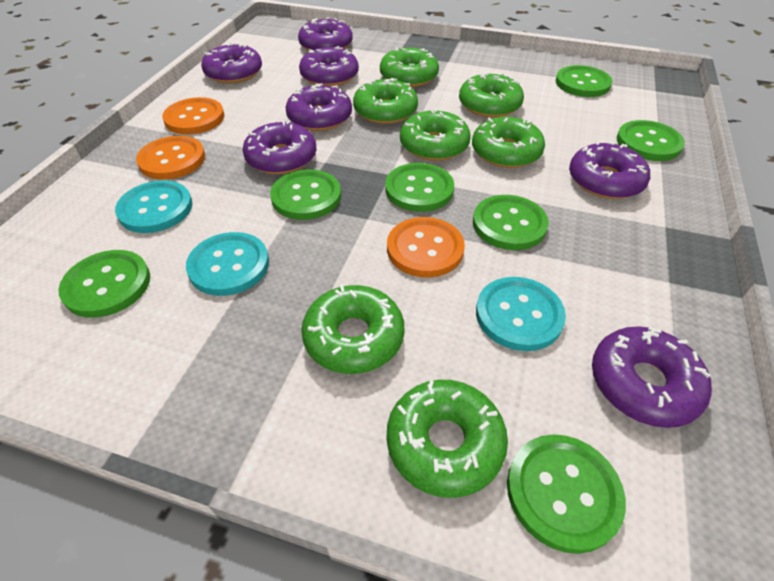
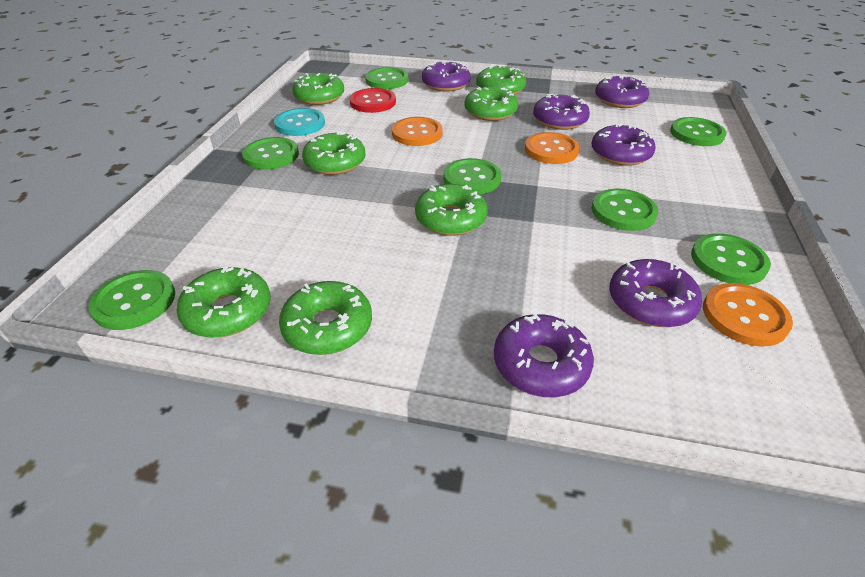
purple donut: [201,43,262,84] [242,120,316,174] [286,84,352,131] [298,17,353,51] [299,46,359,86] [569,141,650,199] [592,326,712,428] = 7 -> [422,60,471,92] [494,314,594,397] [533,94,590,130] [591,124,656,166] [595,75,649,108] [609,259,702,327] = 6
red button: none = 0 -> [350,88,396,113] = 1
turquoise button: [115,180,192,233] [186,232,269,296] [476,277,566,351] = 3 -> [274,108,325,136] = 1

